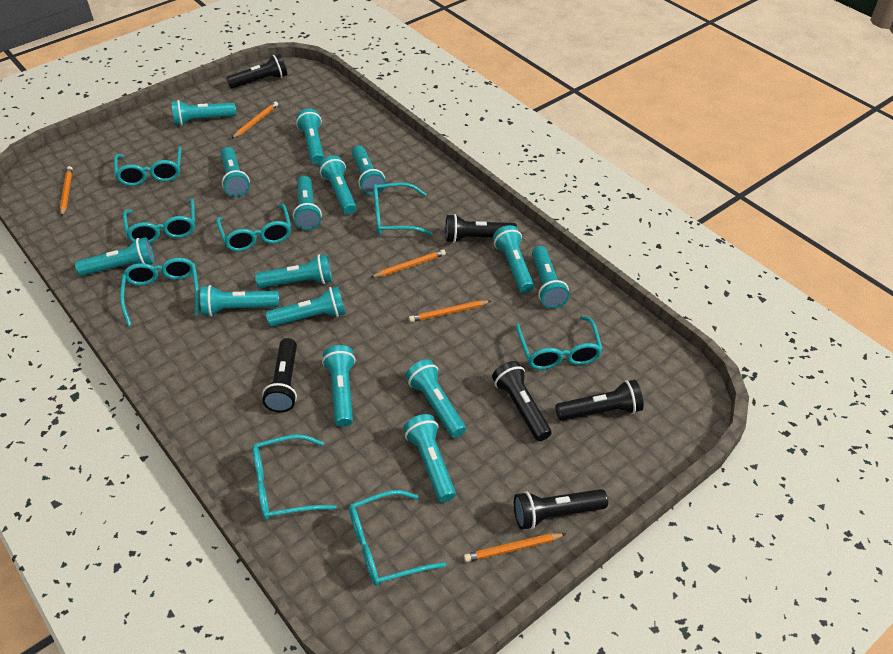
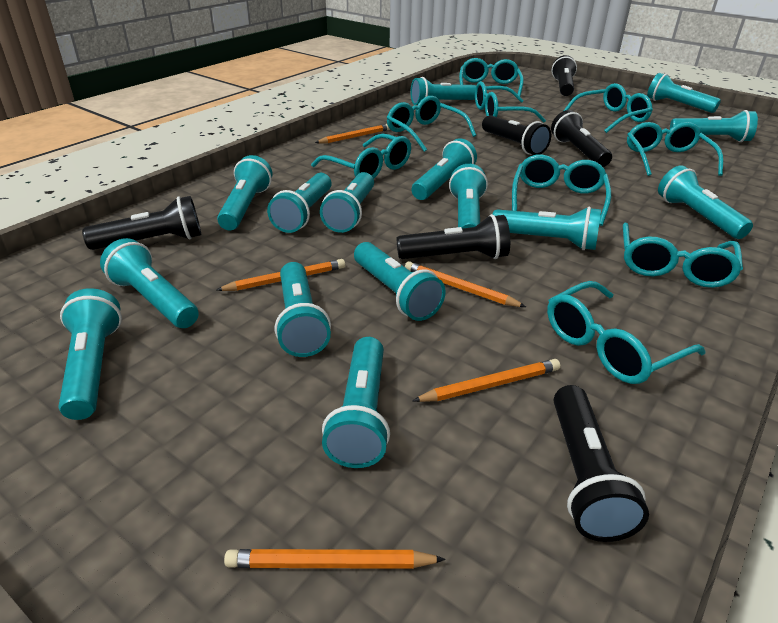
turquoise glasses: [114,146,181,186] [120,258,199,326] [123,199,195,243] [216,203,291,252] [252,434,337,520] [349,490,446,586] [373,182,433,236] [516,316,603,370] = 8 -> [311,134,411,179] [387,96,476,152] [459,58,524,96] [475,81,546,122] [512,155,611,226] [547,281,706,384] [563,83,653,133] [623,223,743,288] [627,122,723,176] = 9

